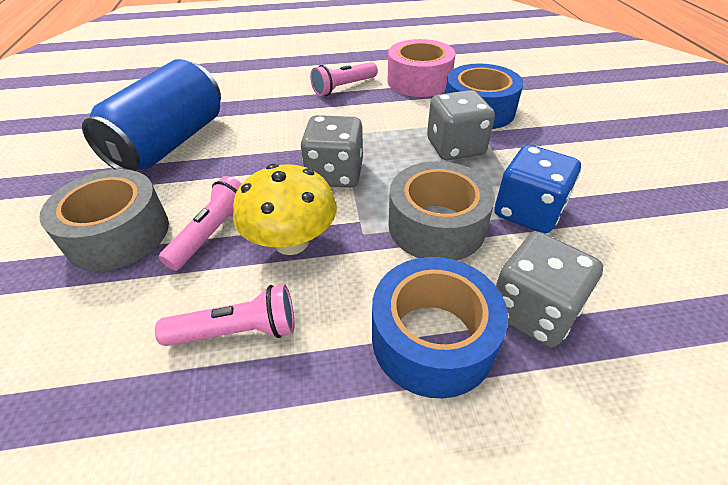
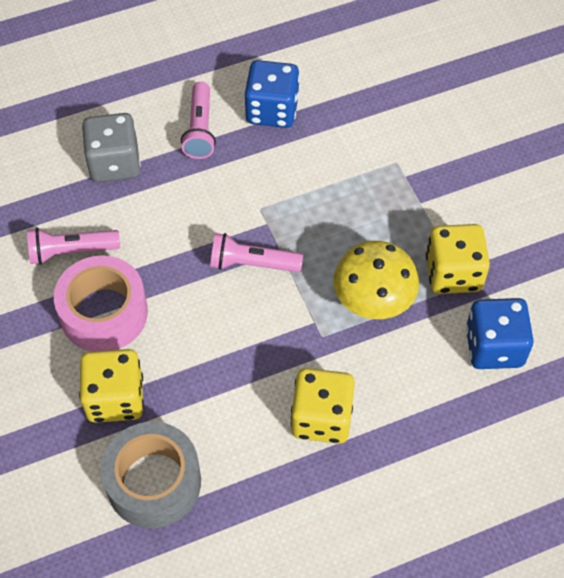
blue can: [82,59,221,171] = 1 -> none = 0
blue dice: [494,145,581,233] = 1 -> [244,60,300,128] [466,298,534,369] = 2
blue tape: [372,257,508,398] [445,64,524,129] = 2 -> none = 0
grey dice: [301,115,363,188] [427,90,495,160] [496,232,603,348] = 3 -> [82,113,141,182] = 1
grey tape: [39,169,169,271] [389,161,495,260] = 2 -> [101,422,201,528] = 1
yellow dice: none = 0 -> [79,349,144,423] [291,368,355,444] [426,224,490,294] = 3

